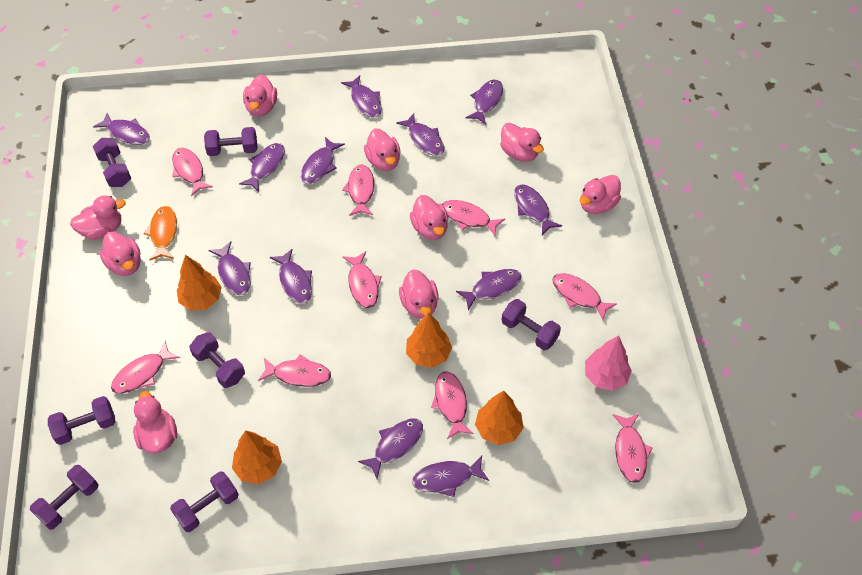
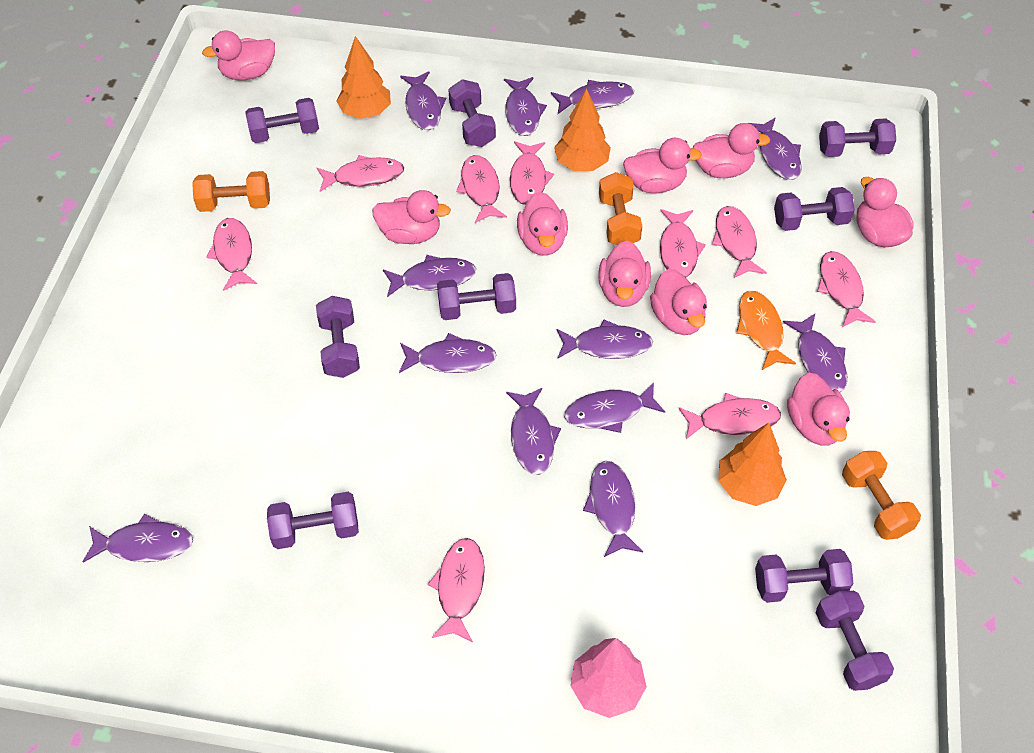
orange dumbbell: none = 0 -> [192,171,270,212] [599,172,642,245] [842,451,921,540] = 3
orange tree: [177,255,222,310] [232,430,282,484] [406,312,452,368] [475,390,523,445] = 4 -> [336,36,391,119] [554,89,611,171] [718,423,787,506] = 3
purple dumbbell: [30,465,99,530] [48,396,115,445] [93,138,131,187] [170,471,239,532] [189,332,245,388] [204,127,257,156] [502,299,561,350] = 7 -> [245,98,319,143] [267,492,359,549] [316,296,360,378] [437,273,516,320] [448,79,496,147] [755,549,853,603] [774,187,855,231] [816,591,894,691] [819,118,896,157] = 9

